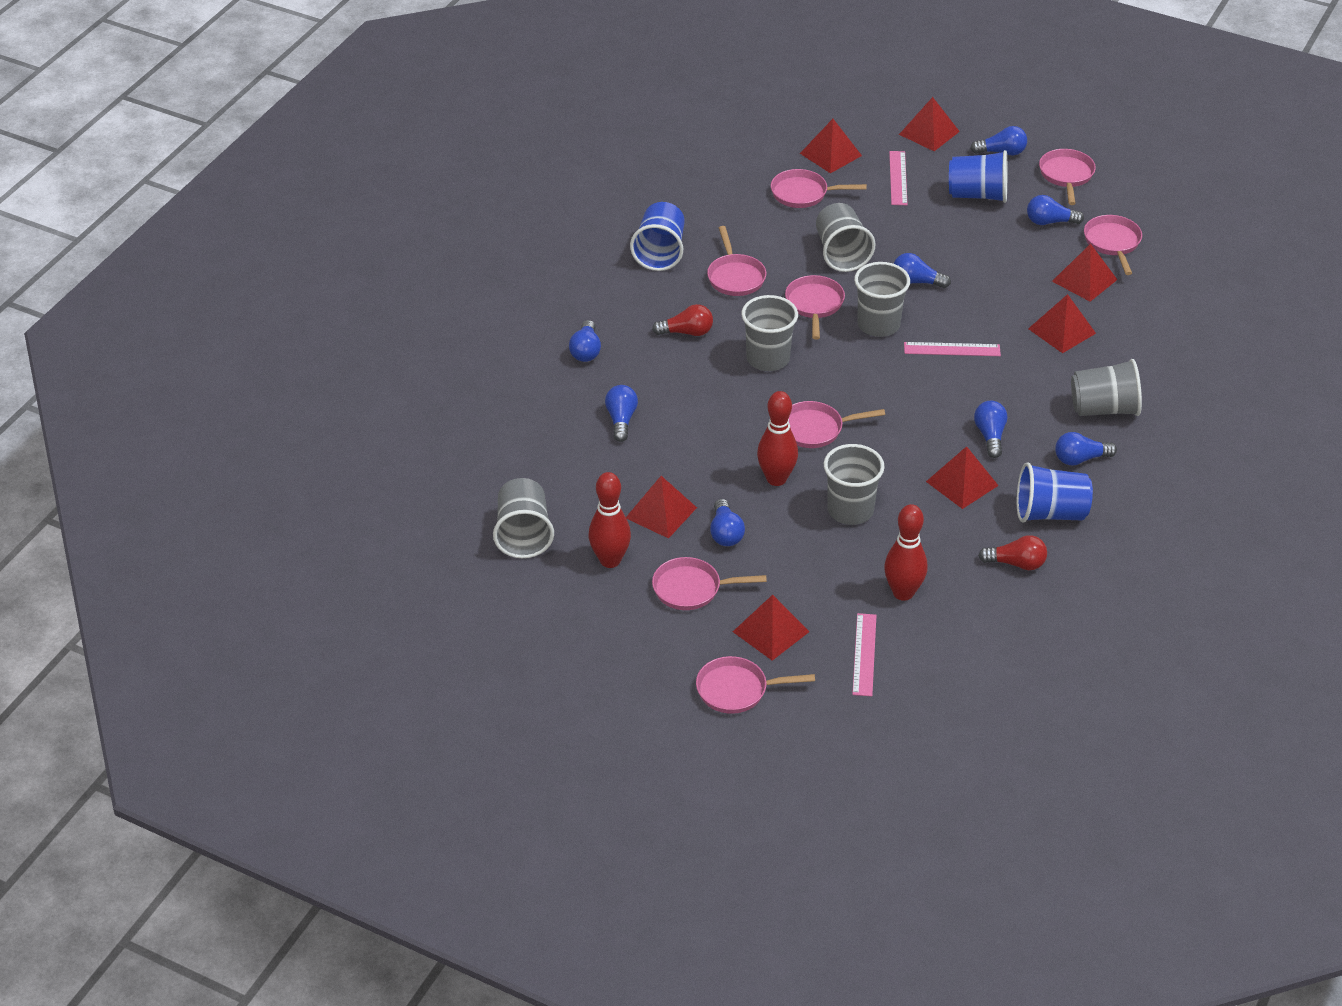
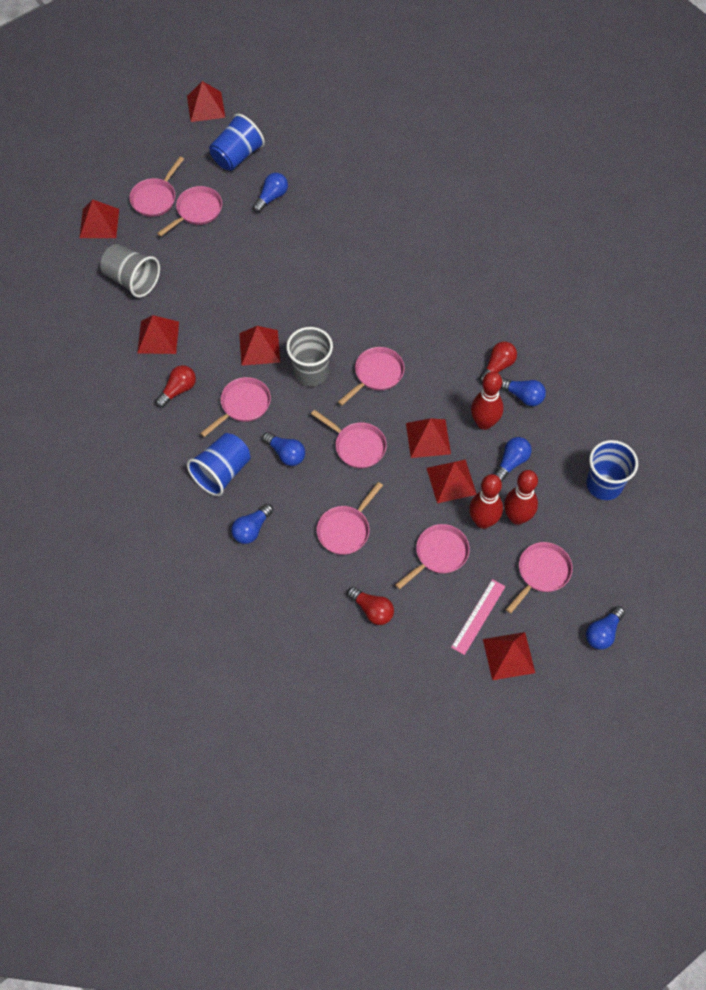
blue light bulb: [569,320,601,362] [605,385,638,442] [710,499,745,546] [893,253,951,288] [970,126,1027,155] [974,401,1008,458] [1027,195,1084,225] [1055,432,1117,465] = 8 -> [231,504,273,544] [253,173,288,213] [262,432,305,466] [494,437,532,482] [500,378,546,406] [586,606,625,650] = 6
grey cup: [493,478,554,558] [741,295,798,371] [816,203,875,272] [824,444,885,525] [854,262,910,337] [1071,359,1142,416] = 6 -> [100,244,160,298] [286,327,333,386] = 2
pink ruler: [852,613,877,696] [889,151,908,205] [904,342,1001,356] = 3 -> [451,579,506,655] = 1
red light bulb: [652,304,713,336] [978,535,1047,570] = 2 -> [155,365,196,408] [347,587,394,625] [479,342,517,383] = 3

